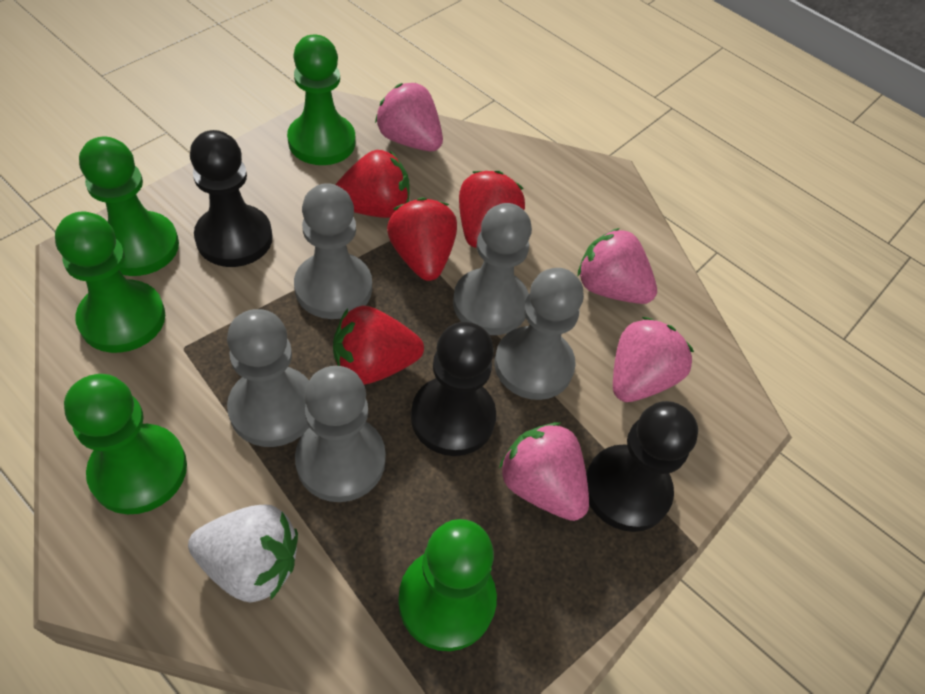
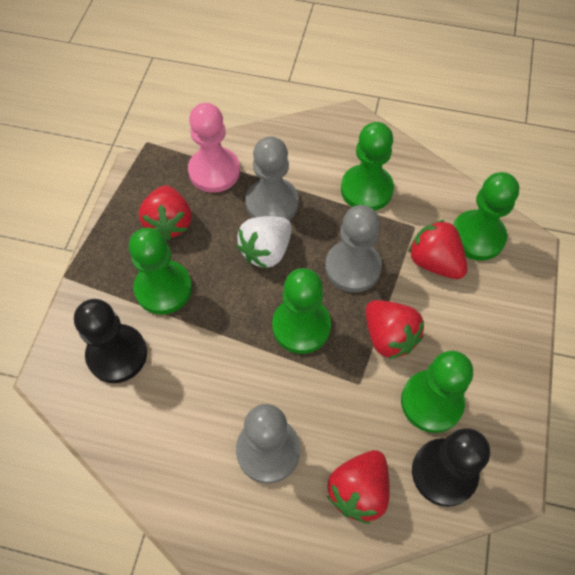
black pawn: [190,130,273,267] [411,322,496,456] [586,401,698,532] = 3 -> [74,299,147,383] [412,428,490,507] = 2
grey pawn: [227,309,309,447] [294,183,372,319] [295,366,386,502] [453,203,532,335] [494,268,584,400] = 5 -> [236,404,300,483] [246,136,299,220] [325,205,382,293] = 3
pink pawn: none = 0 -> [188,103,240,193] = 1
pink strawberry: [375,83,443,151] [499,422,589,521] [578,228,657,304] [613,317,694,402] = 4 -> none = 0

